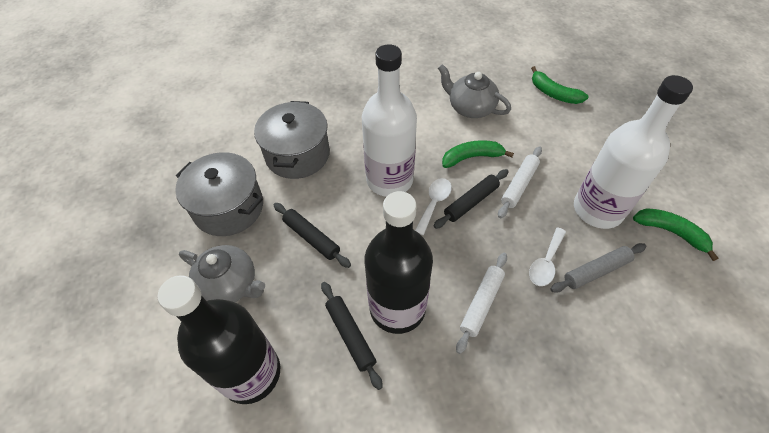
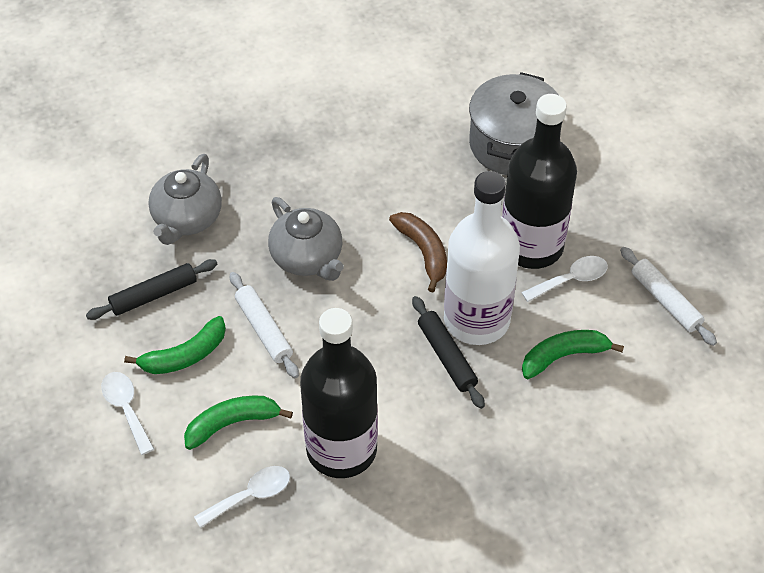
black rolling pin: [273,203,351,268] [321,282,383,390] [434,169,509,229] = 3 -> [86,259,217,320] [412,296,485,409] = 2
brown banana: none = 0 -> [389,212,447,292] = 1
grey pot: [175,152,263,236] [254,101,330,179] = 2 -> [469,72,563,175] = 1
grey rolling pin: [550,243,646,292] = 1 -> none = 0
white bottle: [362,44,417,197] [574,75,693,229] = 2 -> [444,171,520,345] = 1
white spoon: [415,178,452,235] [529,227,566,286] = 2 -> [101,372,154,455] [194,466,290,528] [521,256,608,302] = 3

